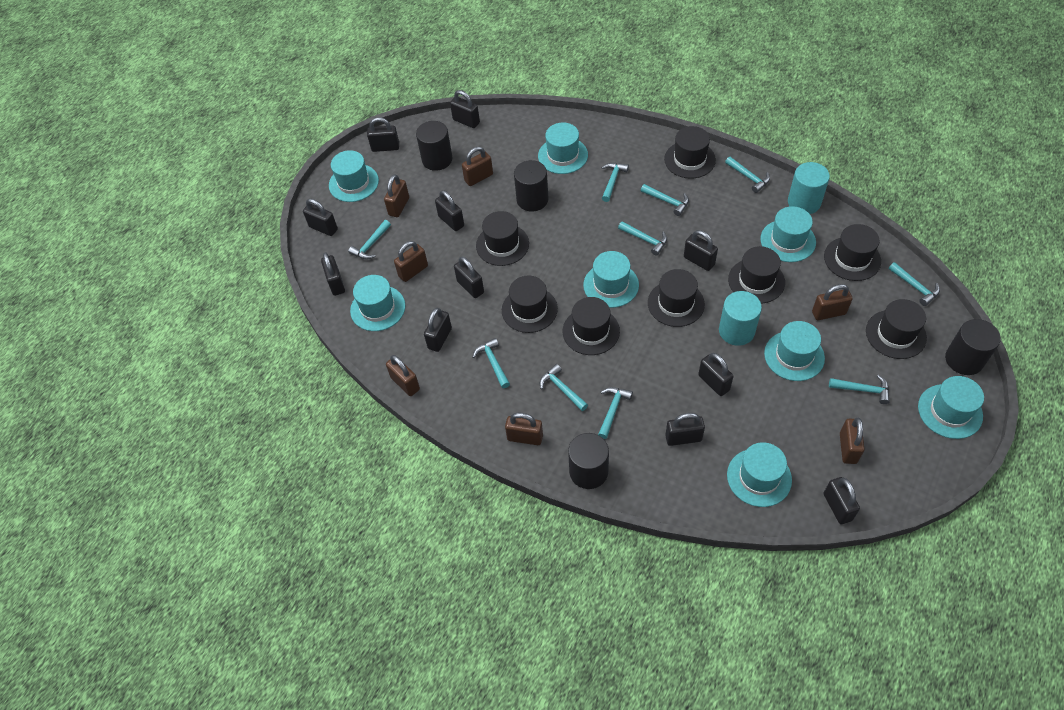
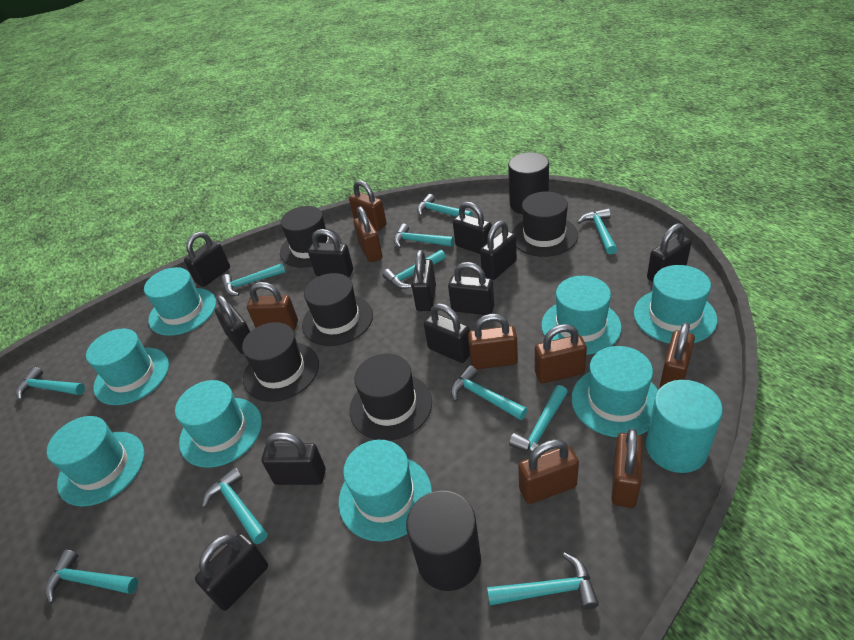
black cylinder: [416,121,453,171] [514,160,549,212] [568,433,609,489] [945,319,1001,375] = 4 -> [406,490,481,591] [508,152,549,214] = 2
black hat: [476,211,529,266] [502,276,558,333] [563,297,620,355] [648,269,705,327] [664,126,716,179] [728,246,785,304] [824,224,881,281] [866,299,927,359] = 8 -> [242,322,319,402] [280,206,341,268] [302,273,373,346] [350,353,432,441] [512,192,578,257] = 5
brown padlock: [384,174,409,217] [386,355,420,396] [394,241,428,282] [462,147,493,186] [505,413,543,445] [812,284,853,320] [840,418,865,464] = 7 -> [247,282,298,330] [349,180,387,231] [353,206,382,262] [468,314,518,369] [518,439,579,504] [535,324,587,383] [611,428,643,508] [660,323,695,388] = 8
turquoise cylinder: [719,291,762,346] [788,162,830,214] = 2 -> [646,380,723,473] = 1
turquoise hammer: [348,220,391,260] [473,338,510,388] [540,364,588,411] [598,387,633,439] [601,163,629,202] [618,221,667,255] [641,184,689,216] [725,157,770,193] [829,374,890,404] [889,262,940,306] = 10 -> [16,367,85,401] [45,550,138,604] [202,467,267,544] [221,263,285,296] [382,250,446,289] [394,224,454,248] [417,194,473,217] [451,365,527,420] [487,553,599,610] [509,385,568,453] [578,209,617,254] = 11

